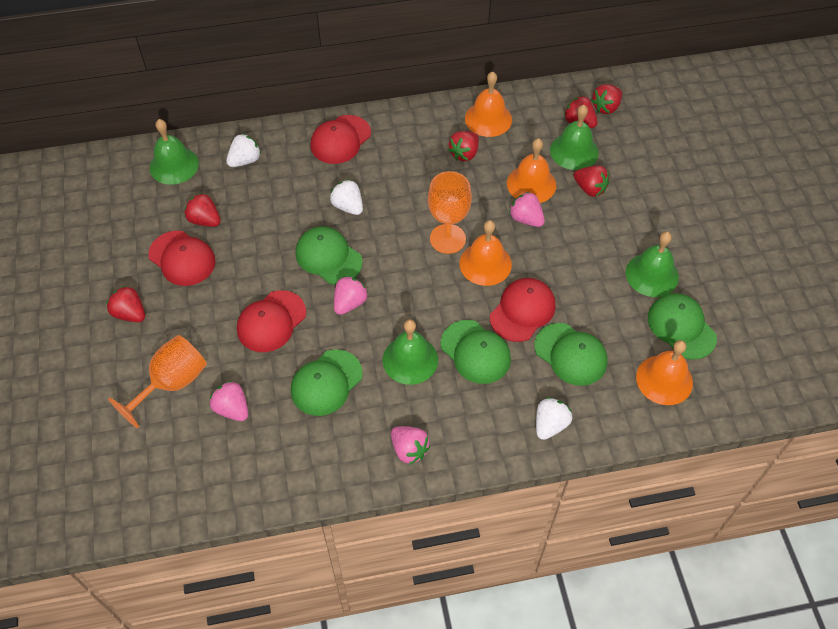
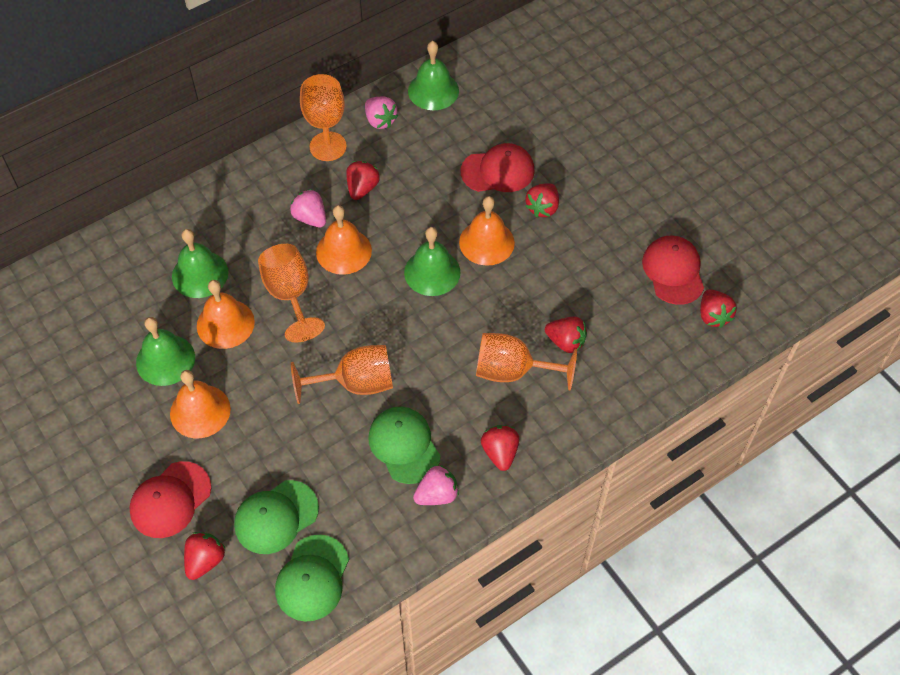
green cap: [291,349,363,416] [296,226,363,285] [441,320,511,384] [535,323,607,386] [648,293,717,360] = 5 -> [234,480,319,554] [275,534,349,622] [368,407,441,484] = 3
orange goblet: [108,335,207,428] [428,171,472,254] = 2 -> [258,244,325,342] [291,345,393,404] [300,74,347,161] [476,333,577,390] = 4
pink strawberry: [210,381,248,421] [334,276,368,315] [391,426,431,465] [509,192,545,227] = 4 -> [290,189,326,227] [365,97,398,129] [413,465,459,505] = 3
red cap: [148,231,216,286] [237,290,306,352] [310,115,371,164] [490,278,556,342] = 4 -> [129,461,211,538] [461,143,535,192] [642,236,704,305] = 3
white strawberry: [226,133,261,167] [330,179,363,215] [536,397,572,440] = 3 -> none = 0

